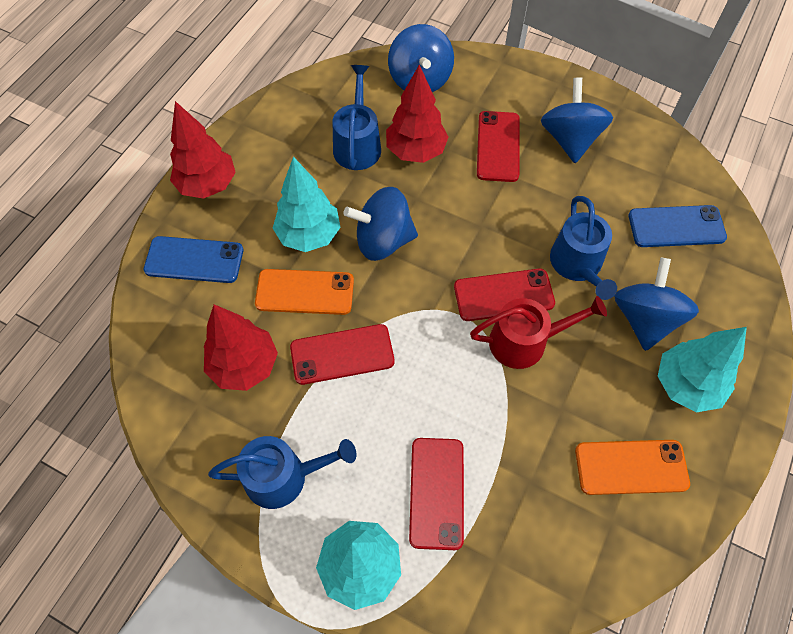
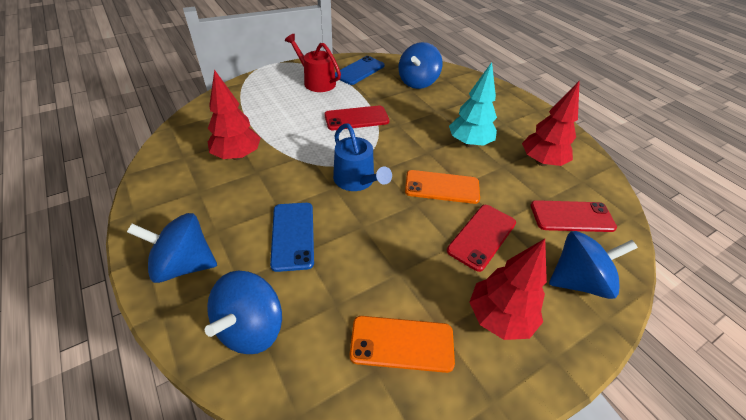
blue watering can: [208,436,356,509] [332,65,381,170] [550,196,617,300] = 3 -> [333,123,392,191] = 1
red phone: [290,324,395,385] [409,438,464,550] [454,269,555,321] [477,111,520,182] = 4 -> [324,106,389,130] [447,205,516,272] [531,200,617,232] = 3
turquoise tree: [273,156,341,252] [316,521,401,610] [658,327,747,412] = 3 -> [449,62,497,147] = 1

